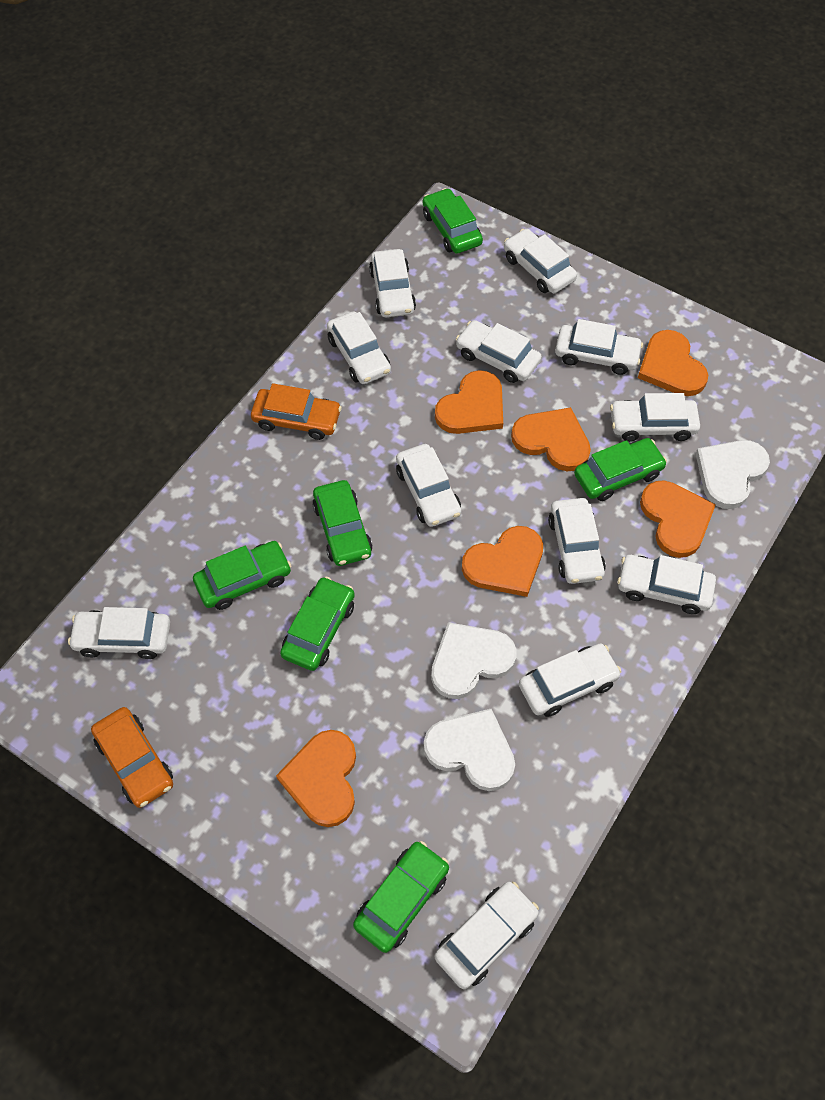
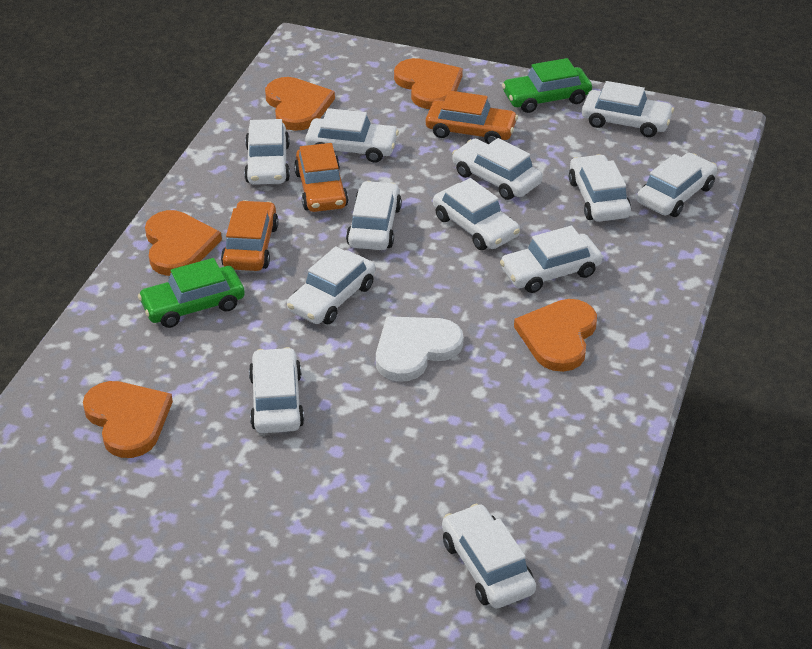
green car: [193,541,291,610] [280,576,355,671] [312,480,372,566] [353,841,449,953] [423,188,483,254] [574,438,667,501] = 6 -> [138,258,245,328] [502,58,592,113] = 2
orange car: [91,707,173,808] [251,383,342,440] = 2 -> [221,200,279,271] [294,143,349,212] [426,91,518,144] = 3
orange heart: [276,730,356,827] [435,370,503,434] [462,526,543,597] [511,407,591,471] [638,330,708,396] [640,481,716,558] = 6 -> [83,381,173,458] [145,210,222,276] [265,77,335,131] [394,58,463,109] [514,299,597,372] = 5
white heart: [424,709,515,791] [431,622,516,699] [695,440,770,509] = 3 -> [376,317,464,382] = 1

